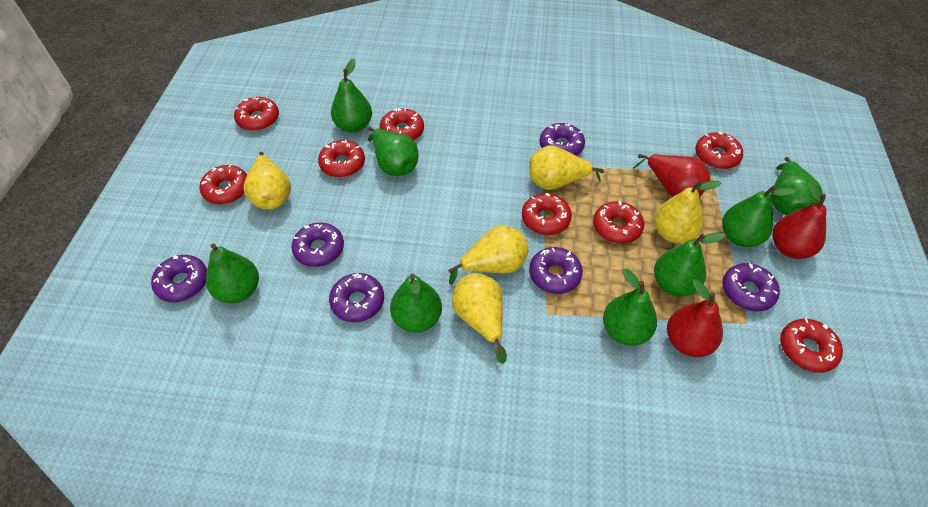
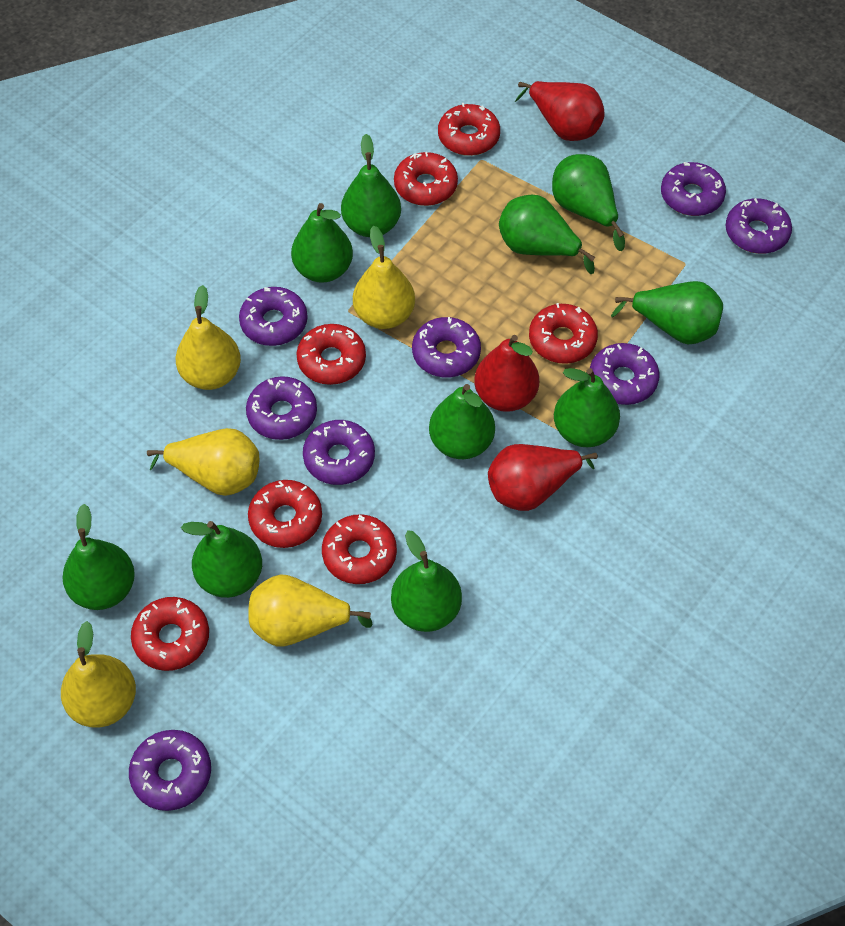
green pear: [206,244,259,303] [331,59,372,133] [368,127,418,176] [390,273,442,333] [603,269,657,346] [654,233,725,296] [722,185,797,247] [771,157,823,215] = 8 -> [62,504,135,610] [181,521,262,598] [291,203,353,283] [341,134,401,237] [391,530,462,632] [429,384,495,459] [499,194,595,274] [552,154,625,251] [554,368,620,447] [611,281,723,344] = 10
purple donut: [151,255,207,302] [291,222,344,267] [329,273,384,322] [529,247,583,294] [540,123,585,156] [722,263,780,311] = 6 -> [129,730,211,811] [239,287,308,346] [246,376,317,440] [303,420,375,485] [412,317,481,377] [590,343,660,405] [661,162,726,216] [725,198,792,254] = 8
red donut: [199,164,247,204] [234,97,279,131] [318,140,365,177] [380,108,424,140] [522,192,572,235] [593,201,644,244] [695,131,743,169] [780,318,843,373] = 8 -> [131,597,209,671] [248,480,322,548] [297,324,366,385] [322,514,397,584] [394,152,458,206] [438,103,500,156] [529,303,598,364] = 7

